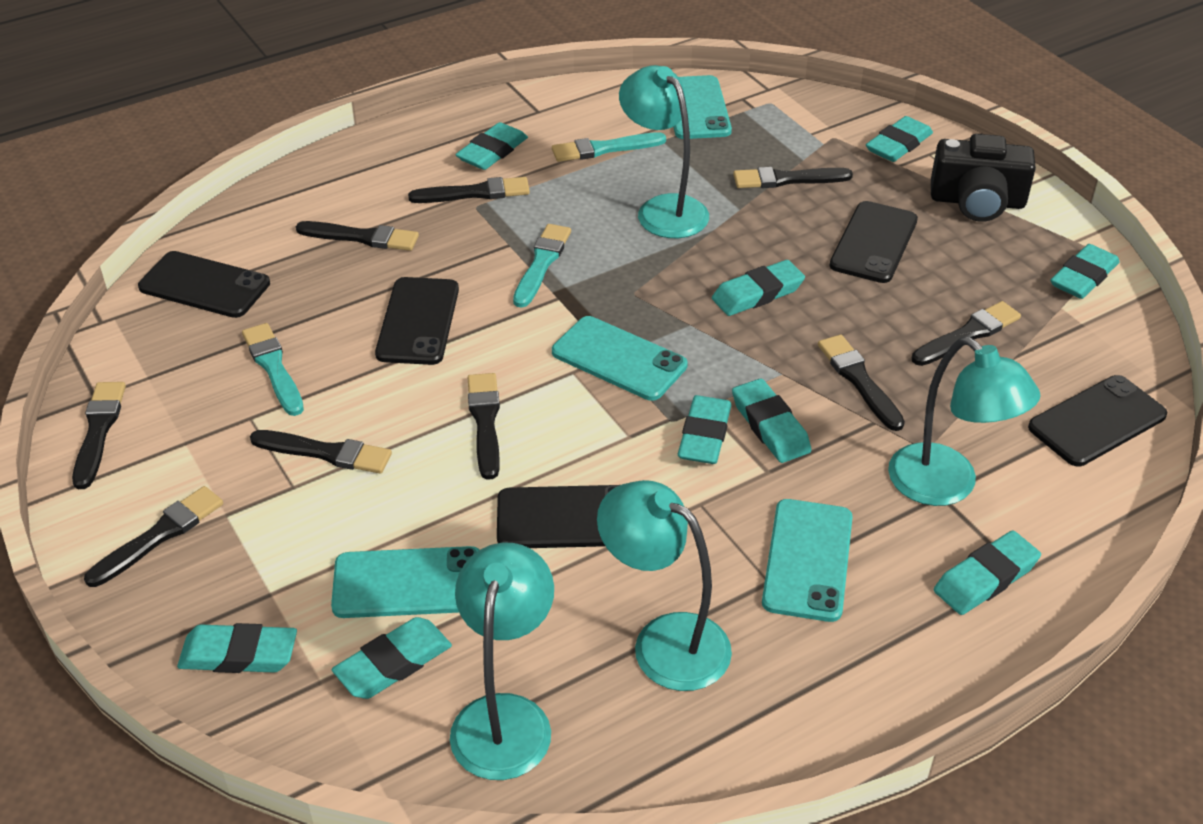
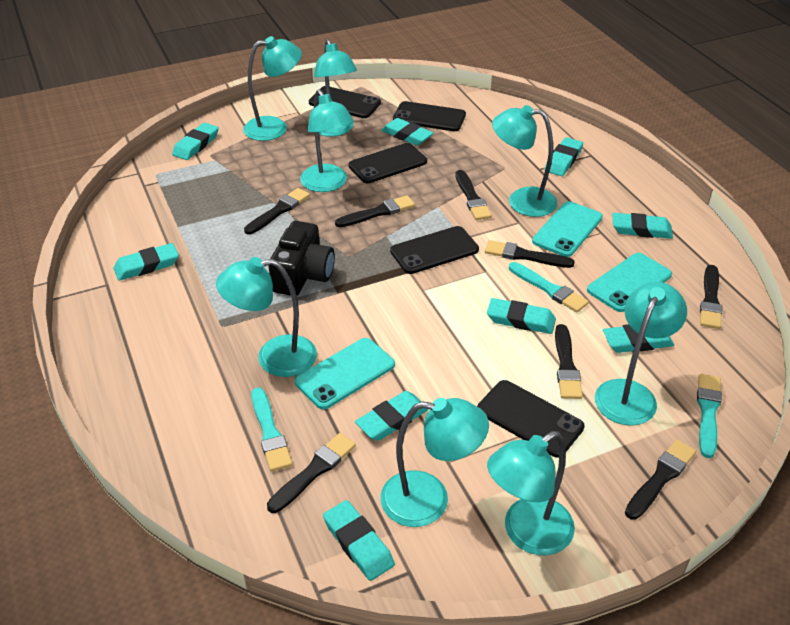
black brush: [72,382,126,489] [84,486,223,587] [250,430,392,474] [296,221,419,251] [408,177,530,203] [467,373,500,480] [733,167,853,188] [818,335,905,431] [912,301,1021,366] = 9 -> [244,188,310,234] [267,433,356,513] [335,195,415,227] [455,170,492,220] [485,240,575,268] [555,324,583,399] [625,439,696,520] [700,265,722,329] = 8
turquoise lamp: [450,543,554,780] [597,480,732,691] [619,65,709,238] [888,337,1041,506] = 4 -> [216,257,317,377] [243,36,302,141] [300,89,354,192] [314,39,357,137] [380,398,489,527] [487,431,575,555] [492,105,558,217] [595,282,687,426] = 8
turquoise phone: [331,546,479,618] [552,316,688,401] [673,75,732,139] [762,499,853,622] = 4 -> [295,338,395,409] [532,201,603,257] [587,253,672,312] = 3

